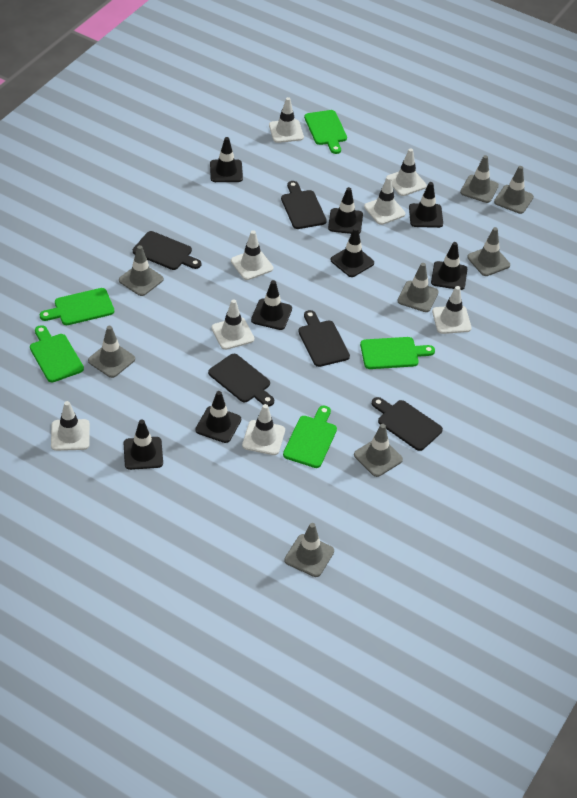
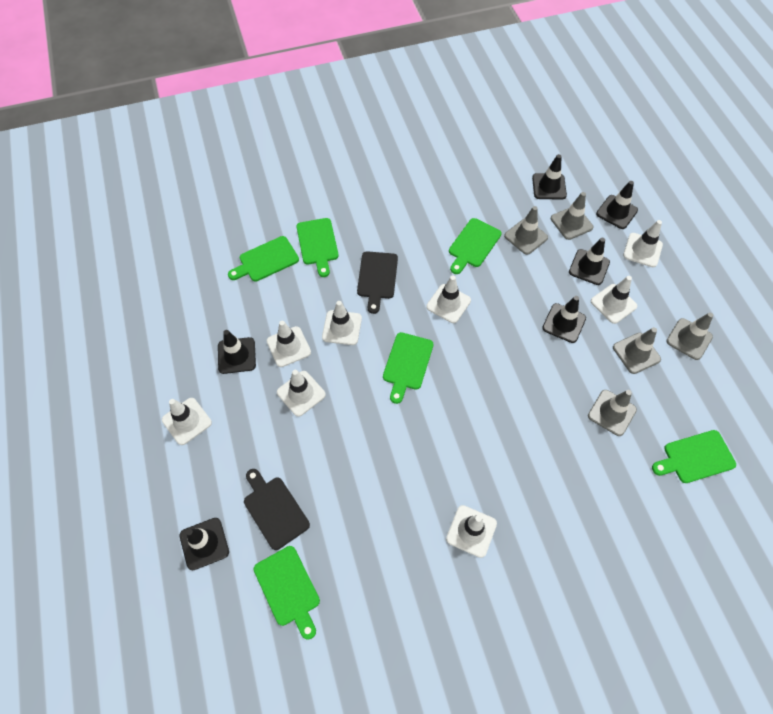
black cutting board: [133,231,201,270] [208,354,274,407] [281,181,327,229] [298,310,350,367] [372,397,443,451] = 5 -> [244,469,310,550] [357,251,398,314] = 2
black traffic cone: [123,420,163,470] [195,391,241,443] [210,137,243,182] [251,280,292,330] [328,187,363,234] [331,227,374,277] [409,182,443,228] [431,242,467,290] = 8 -> [180,518,229,571] [218,330,256,374] [532,154,567,200] [542,296,586,343] [569,238,610,285] [596,181,638,229] = 6
green cutting board: [30,325,84,382] [40,288,114,325] [283,406,337,468] [304,110,347,154] [360,337,435,369] = 5 -> [228,236,299,282] [254,546,320,640] [296,218,339,277] [383,332,433,404] [449,218,502,274] [652,430,736,483] = 6
grey traffic cone: [88,326,135,378] [119,245,164,296] [284,523,334,577] [354,424,403,477] [398,263,439,312] [460,155,499,203] [467,227,510,276] [494,166,534,214] = 8 -> [504,206,548,255] [551,192,593,240] [588,390,637,436] [613,327,661,374] [666,313,713,360] = 5

